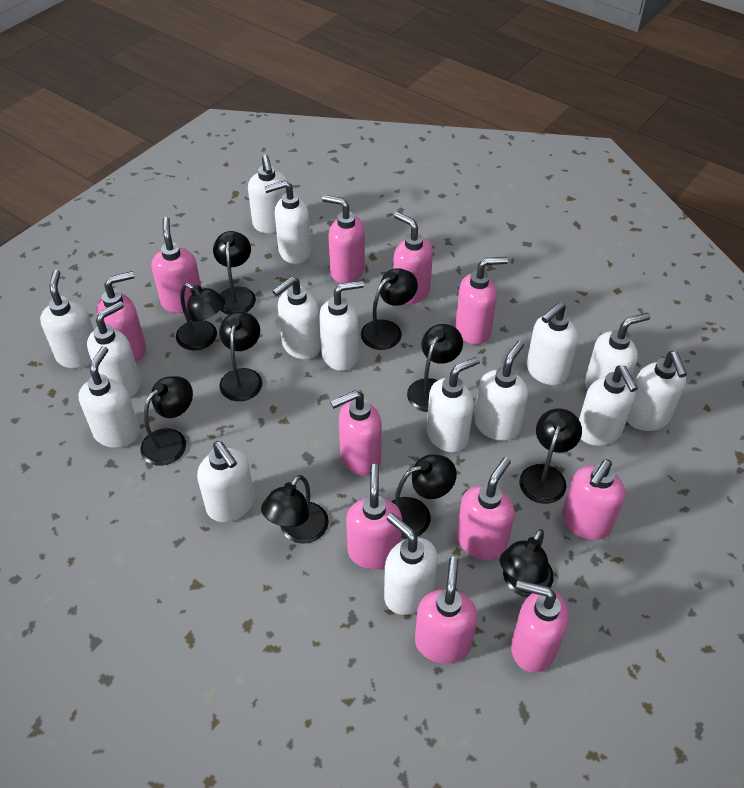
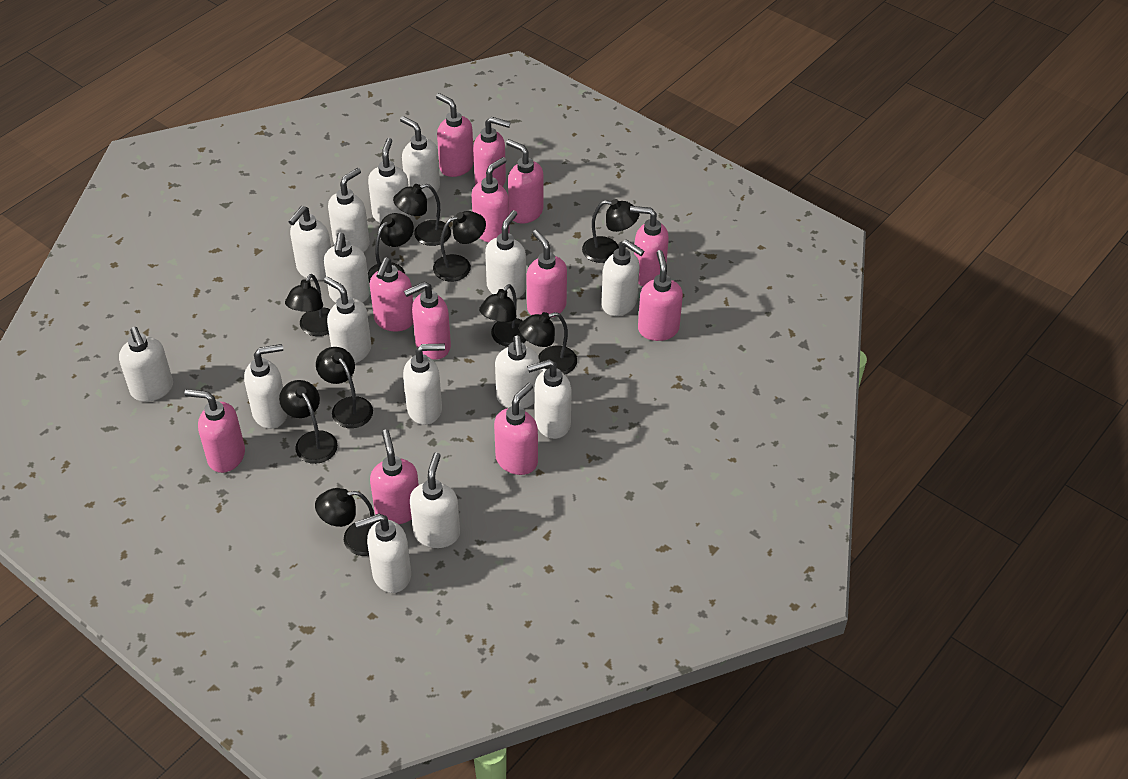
pink soap dispenser: [97,271,146,362] [151,217,201,313] [322,195,365,283] [330,390,382,476] [346,464,402,569] [393,212,433,305] [415,557,478,664] [456,257,508,345] [457,457,515,560] [511,580,569,673] [562,459,625,540] = 11 -> [184,389,245,473] [370,258,413,331] [370,430,419,524] [404,282,451,360] [436,93,474,177] [472,157,510,243] [473,117,511,187] [494,383,538,475] [506,139,543,224] [526,230,567,318] [630,206,669,286] [638,250,683,341] = 12

